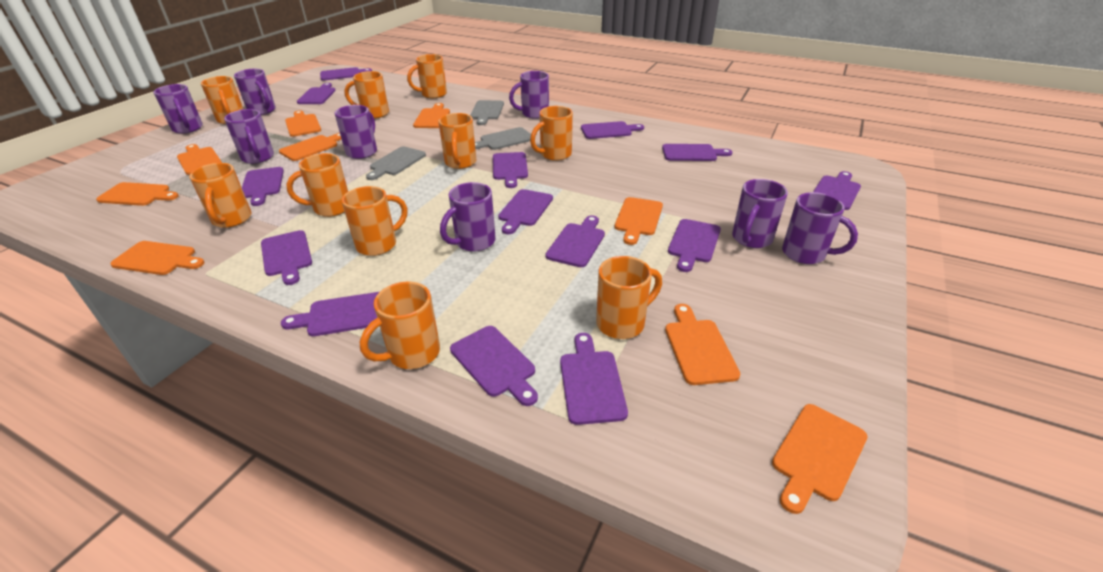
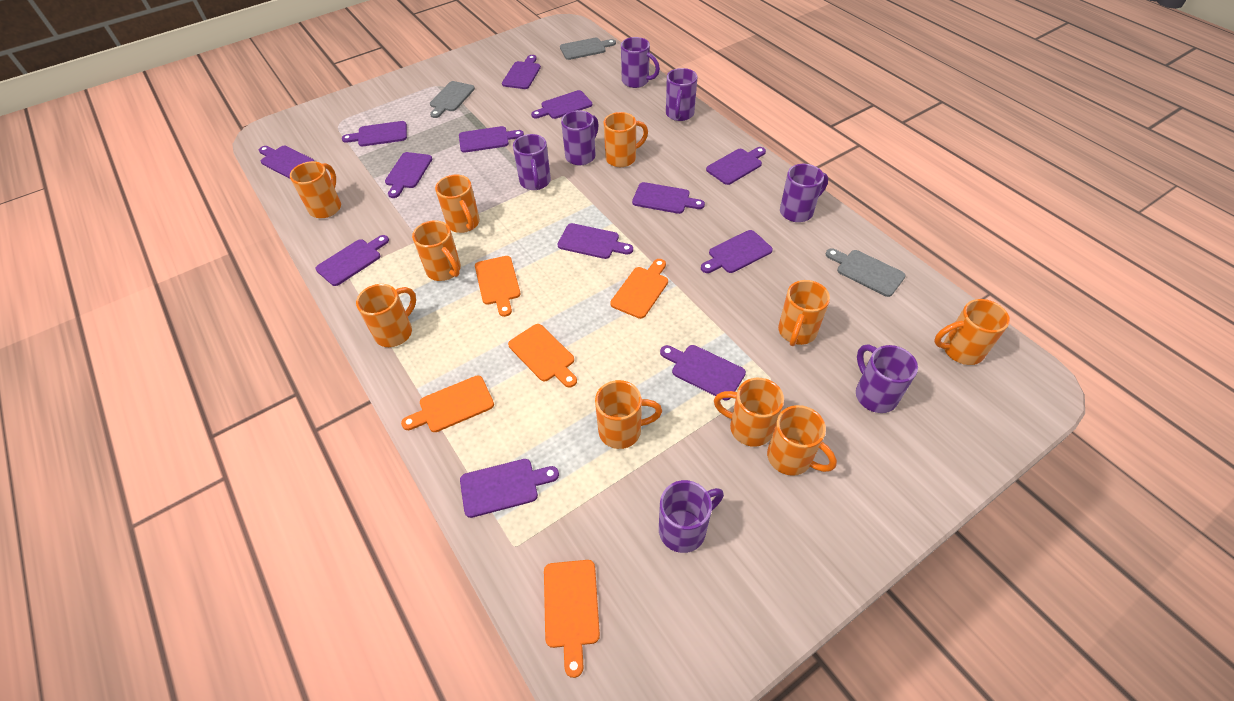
orange cutting board: [96,182,179,206] [110,241,204,275] [177,144,222,175] [279,133,341,161] [285,111,321,137] [413,103,450,128] [615,197,663,245] [665,304,740,385] [772,404,868,514] = 9 -> [401,375,494,432] [475,256,521,317] [508,324,577,388] [544,560,600,678] [610,259,668,319] = 5
purple cutting board: [242,167,284,206] [261,230,312,285] [281,292,379,336] [297,83,336,104] [320,67,372,81] [450,326,538,406] [493,152,528,188] [498,189,553,234] [546,215,605,267] [560,333,628,425] [581,121,644,139] [662,144,732,161] [668,219,721,272] [813,171,861,210] = 14 -> [259,146,314,179] [316,235,389,286] [342,121,407,146] [385,152,432,198] [459,126,524,153] [460,459,559,518] [502,55,541,89] [531,90,592,119] [558,223,633,259] [632,182,705,214] [660,345,746,400] [701,230,773,273] [706,147,766,185] = 13
purple mug: [154,84,203,134] [224,109,274,164] [234,69,276,115] [335,105,377,159] [440,182,496,252] [509,71,549,119] [732,179,788,248] [782,192,858,264] = 8 -> [513,134,551,190] [561,110,599,166] [621,37,660,88] [659,480,724,553] [666,68,697,121] [780,164,828,222] [856,344,918,413] = 7

